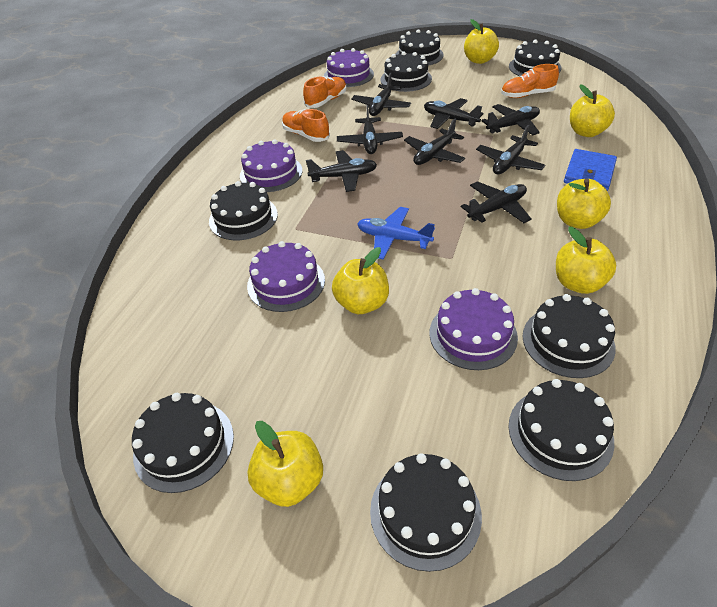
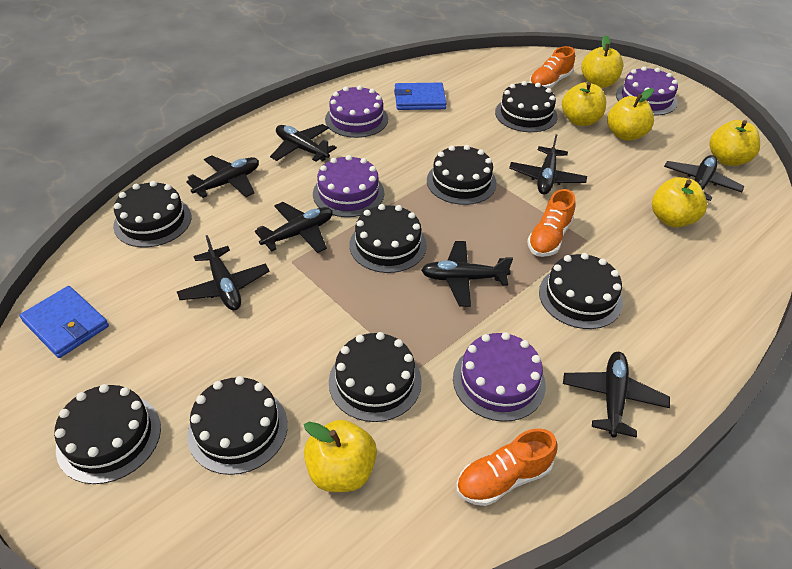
blue plane: [357,207,435,260] = 1 -> none = 0
blue wallet: [564,149,617,191] = 1 -> [19,286,109,358] [394,83,447,110] = 2

